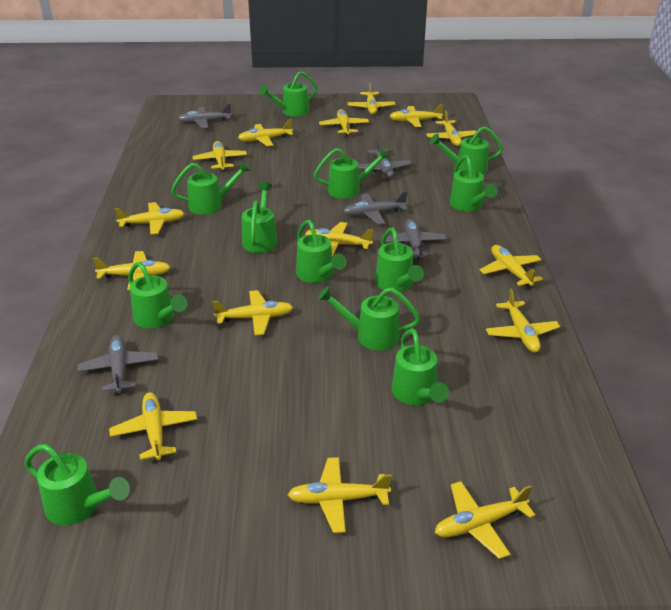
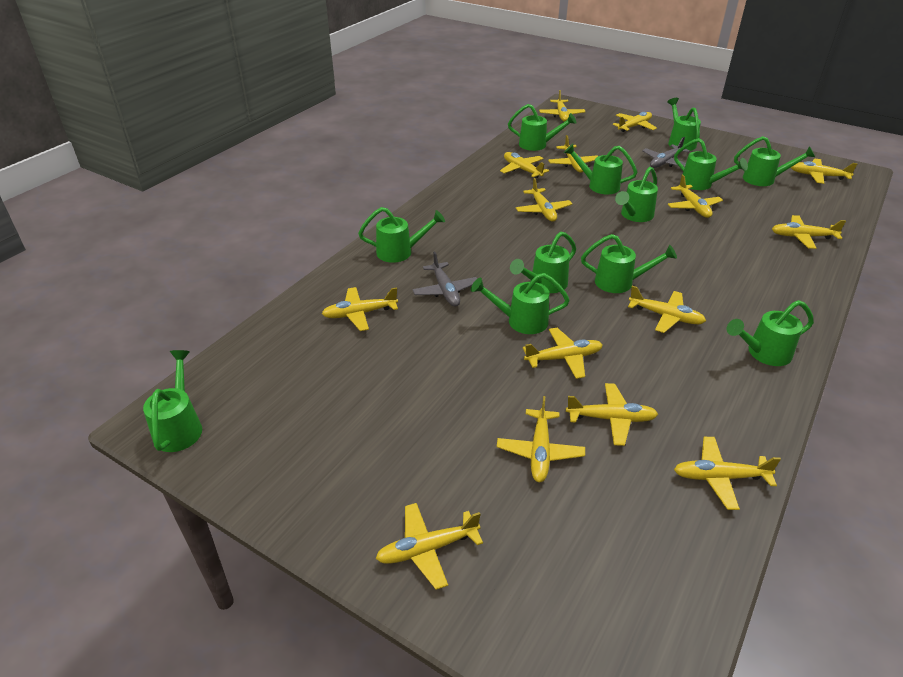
grey plane: [77,335,158,393] [178,104,232,128] [343,192,408,225] [358,139,412,178] [385,219,447,259] = 5 -> [412,251,477,307] [642,137,690,168] = 2

